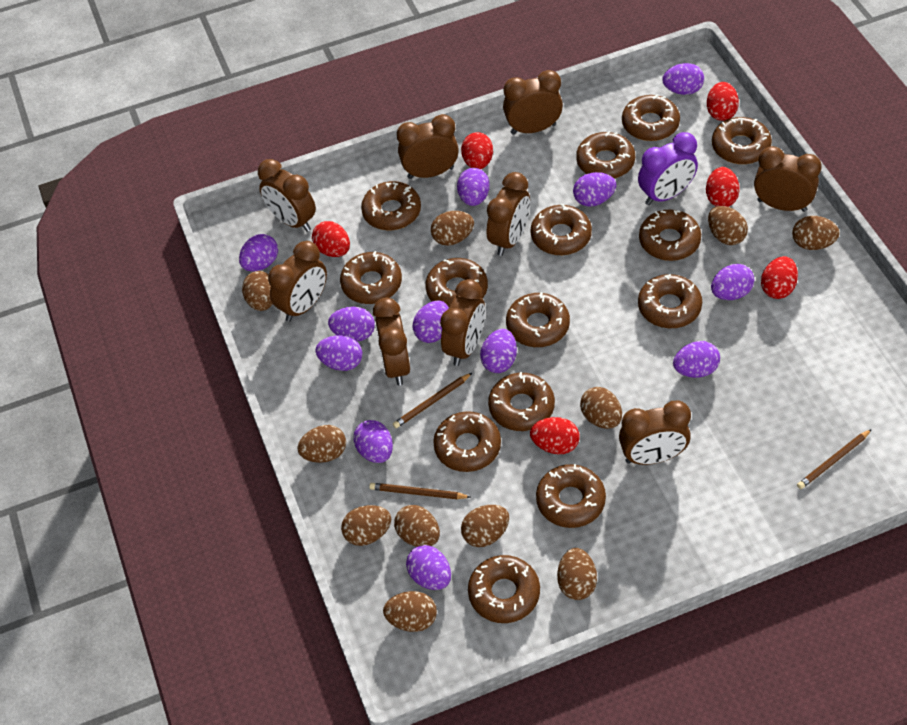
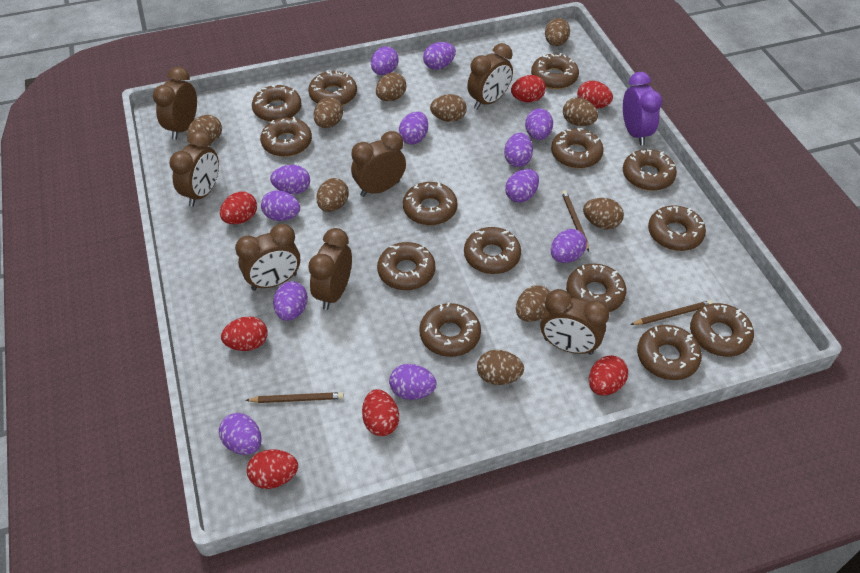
brown clock: [258,159,316,232] [268,241,327,322] [373,298,410,385] [397,114,459,179] [440,279,485,366] [487,172,530,256] [503,70,563,135] [619,400,691,465] [754,146,822,212] = 9 -> [153,67,197,140] [169,131,219,207] [235,224,300,291] [308,228,352,310] [351,131,406,197] [467,43,513,109] [540,289,609,355] = 7
brown egg: [242,271,273,311] [297,425,346,463] [341,505,391,546] [383,591,437,632] [394,505,440,547] [431,211,474,246] [461,505,509,547] [557,548,597,600] [580,387,622,429] [708,206,748,245] [792,216,840,250] = 11 -> [187,115,222,143] [313,97,343,128] [316,178,349,212] [376,72,407,101] [430,94,467,122] [477,350,524,385] [516,285,551,322] [545,18,570,46] [563,97,598,126] [583,198,624,230] = 10
red egg: [312,221,350,257] [461,132,493,169] [530,417,580,455] [706,167,740,207] [707,82,739,121] [761,256,798,299] = 6 -> [220,191,257,224] [221,316,268,351] [247,449,298,489] [362,389,399,436] [511,75,546,102] [577,81,613,109] [589,355,628,396] = 7

